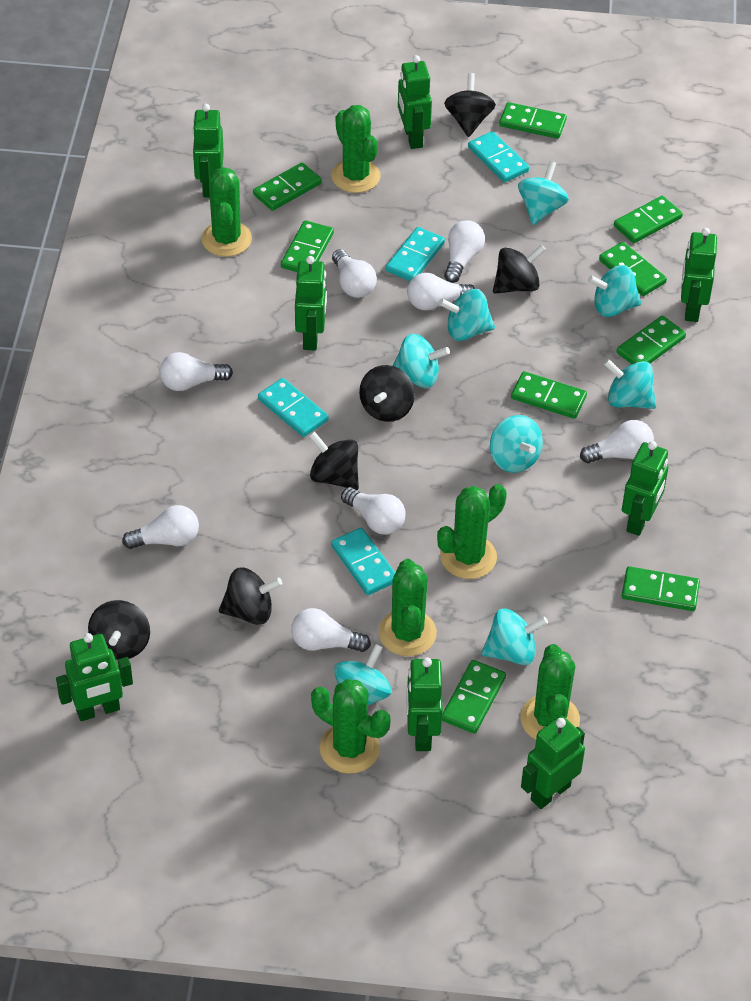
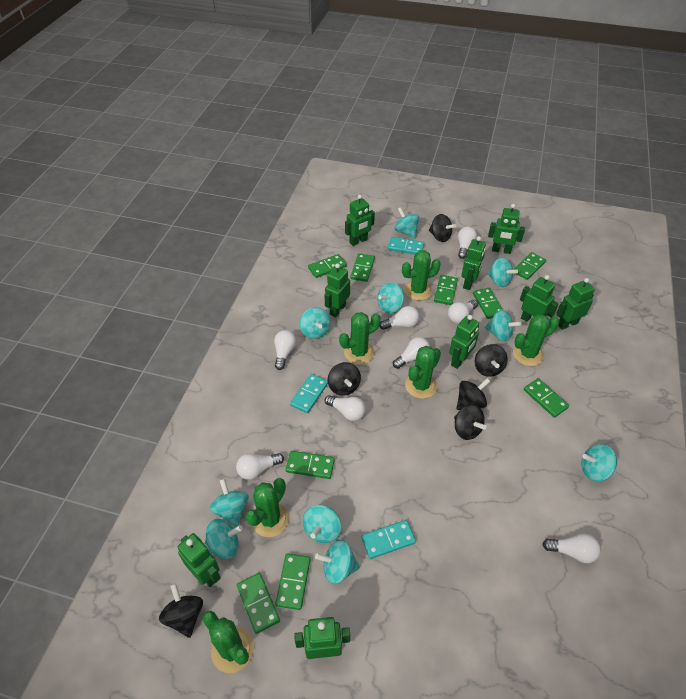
green robot: [56,633,133,721] [192,104,224,197] [295,256,327,350] [398,55,432,149] [406,657,443,751] [521,716,585,809] [622,441,668,536] [681,228,717,322] = 8 -> [178,533,221,587] [294,617,350,659] [325,263,350,317] [345,195,375,246] [449,315,479,369] [461,236,486,290] [488,204,525,254] [520,275,559,322] [556,278,595,330] = 9
turquoise domino: [258,378,329,437] [331,528,395,595] [386,227,445,281] [468,131,529,182] = 4 -> [290,374,328,413] [361,520,416,559] [388,237,424,254] = 3
turquoise spinning top: [334,644,392,705] [392,334,450,388] [439,289,495,341] [481,608,548,665] [490,415,543,473] [518,161,569,225] [588,265,641,317] [604,359,656,409] = 8 -> [205,519,243,559] [210,479,248,527] [300,307,331,339] [303,505,341,543] [315,540,360,584] [377,282,404,313] [394,207,419,239] [485,310,522,342] [487,257,518,287] [582,444,617,482] = 10

